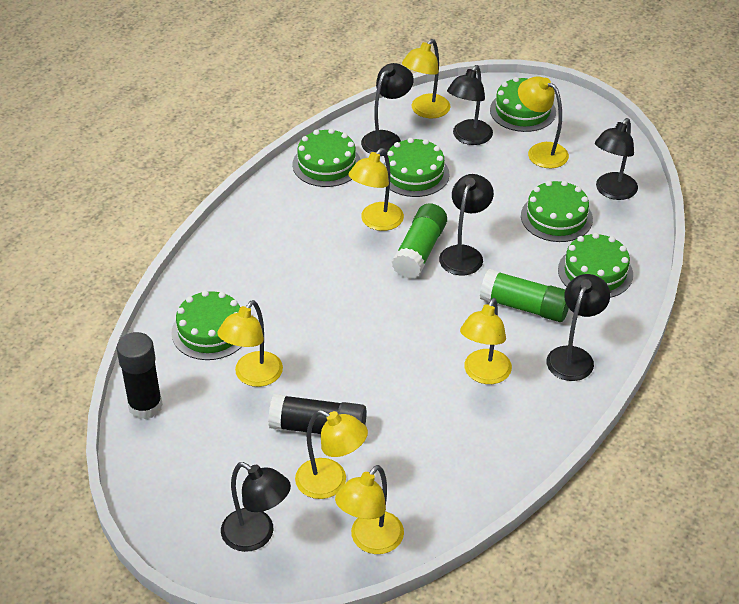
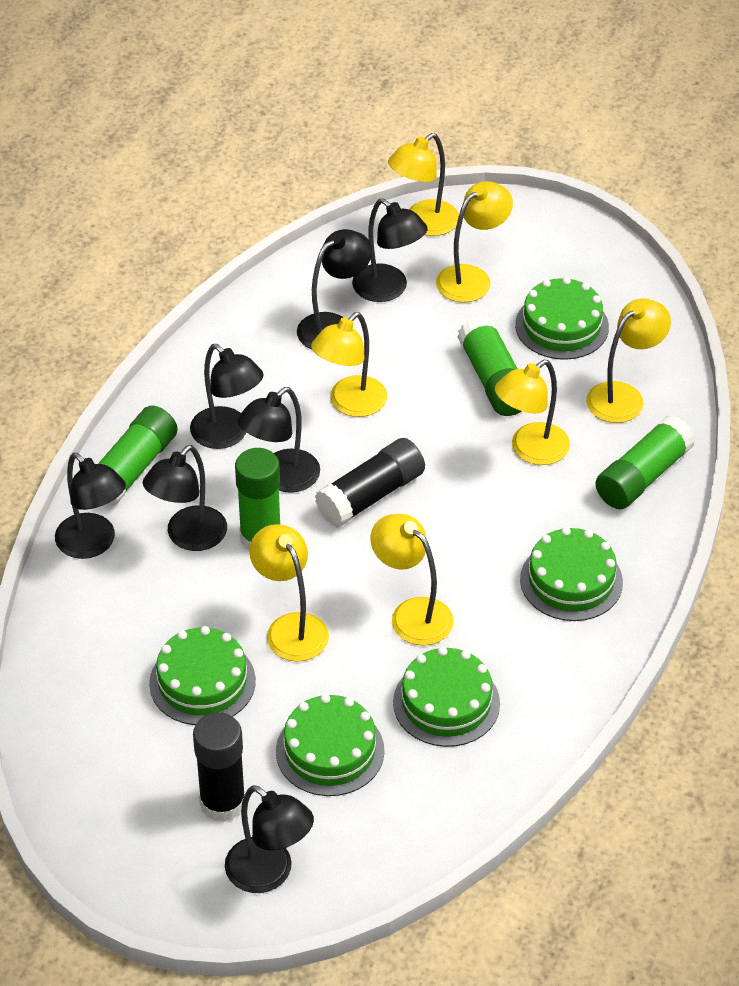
black lamp: [221,462,291,552] [361,63,414,156] [439,174,494,275] [447,65,493,145] [546,274,610,381] [595,118,638,200] = 6 -> [55,453,126,559] [143,445,227,551] [190,344,264,449] [225,785,314,893] [238,387,320,493] [297,229,372,349] [352,198,428,302] = 7
green cake: [172,290,242,360] [292,128,361,187] [383,138,449,197] [490,77,556,132] [521,180,593,242] [558,233,633,298] = 6 -> [149,626,256,725] [276,694,385,796] [393,647,500,747] [515,277,609,360] [520,527,623,621] = 5
green glue stick: [392,203,447,279] [480,269,569,322] = 2 -> [98,406,178,507] [235,448,281,550] [457,316,522,416] [596,415,695,509] = 4

